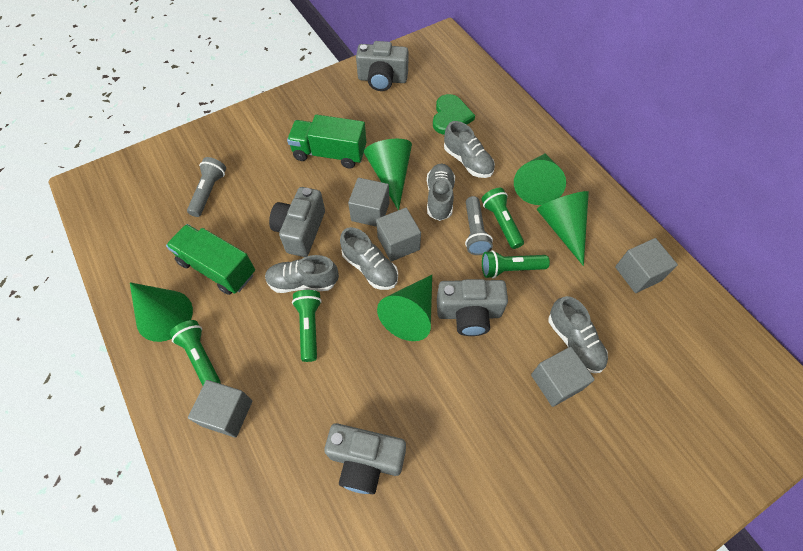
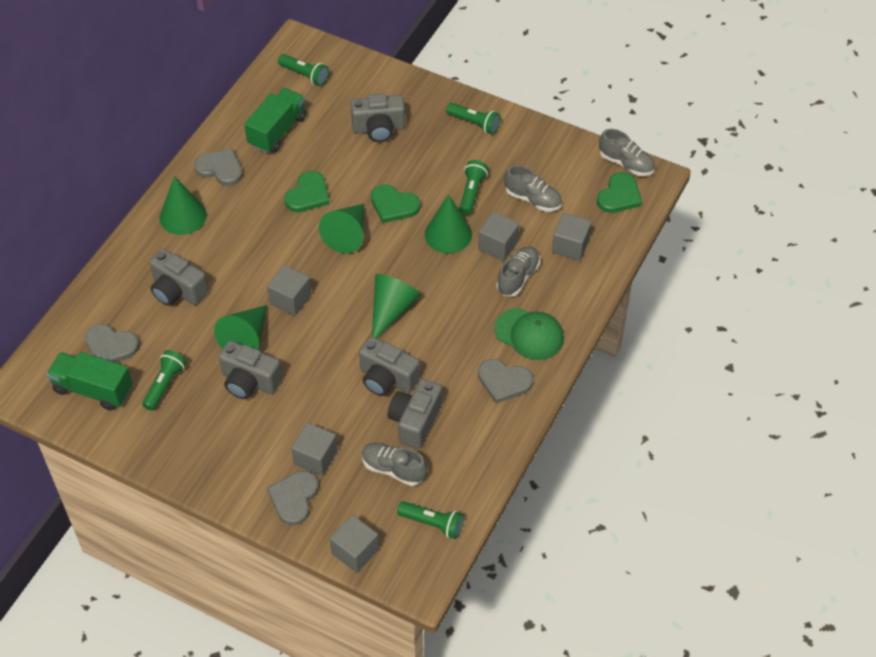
green cap: none = 0 -> [494,308,564,360] = 1
green flashlight: [170,320,220,386] [292,290,322,362] [481,188,524,249] [482,250,550,279] = 4 -> [142,350,186,411] [278,54,329,86] [397,501,464,539] [446,103,501,134] [459,160,488,215] = 5
green heart: [433,94,475,135] = 1 -> [285,171,330,212] [371,184,420,223] [597,172,642,213] = 3
grey camera: [269,187,325,257] [324,423,406,494] [356,41,409,91] [437,279,508,336] = 4 -> [150,249,208,306] [219,341,282,399] [351,93,405,142] [359,337,420,396] [388,379,442,449] = 5
grey flashlight: [187,157,226,217] [465,196,493,255] = 2 -> none = 0
grey heart: none = 0 -> [85,324,139,362] [194,149,243,186] [267,471,319,526] [478,359,533,403] = 4
grey shoe: [265,255,339,293] [340,227,398,290] [427,164,455,221] [444,121,495,178] [549,296,608,373] = 5 -> [362,443,427,486] [496,246,540,296] [504,165,562,212] [599,129,655,176] = 4

